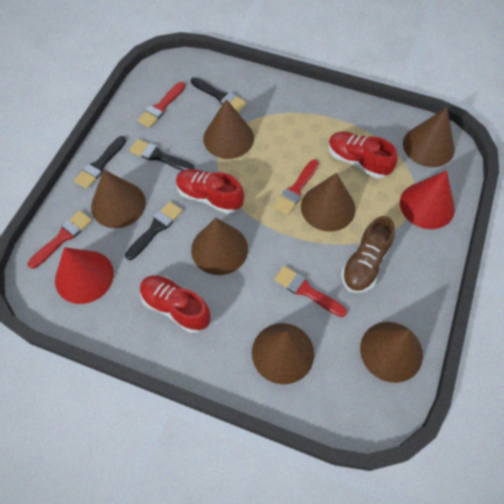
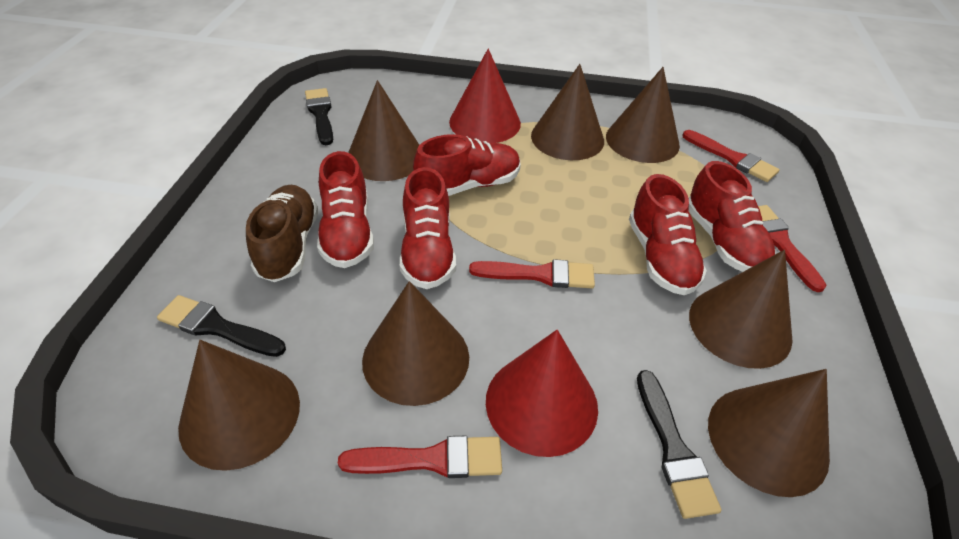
black brush: [74,136,126,189] [125,201,182,260] [129,139,195,171] [191,77,247,113] = 4 -> [157,295,286,357] [305,88,333,145] [637,370,721,519] = 3
red shoe: [140,276,210,333] [176,169,244,214] [328,132,398,178] = 3 -> [317,151,374,268] [400,167,456,289] [413,134,521,196] [629,174,707,295] [689,161,775,272] = 5

